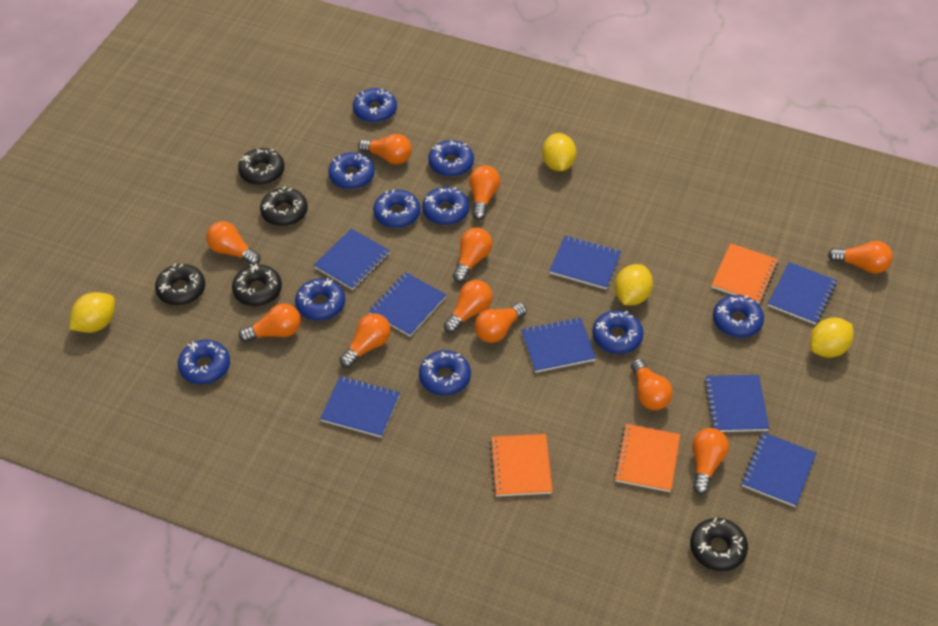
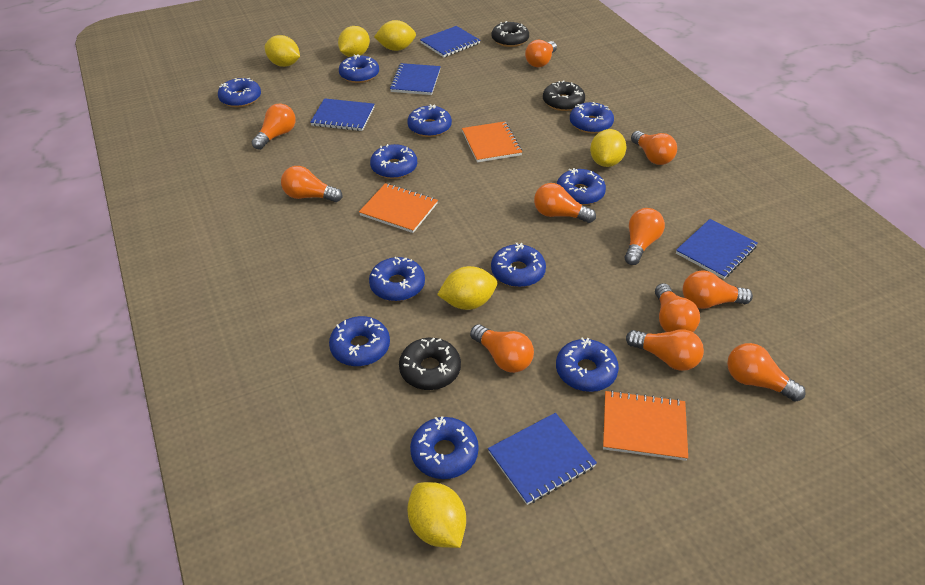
black donut: [155,264,205,306] [232,264,282,306] [238,148,285,185] [260,187,308,226] [690,517,748,571] = 5 -> [399,337,461,390] [492,21,529,47] [543,80,585,111] = 3
blue donut: [178,340,230,385] [295,278,345,321] [328,152,375,189] [353,88,397,123] [373,189,421,228] [419,350,471,396] [422,187,469,225] [428,140,474,177] [592,310,644,354] [713,295,764,338] = 10 -> [218,78,261,107] [329,316,390,366] [339,54,379,83] [369,257,425,301] [370,144,417,179] [407,104,452,137] [410,416,479,479] [491,243,546,287] [556,337,619,392] [557,168,606,205] [570,102,614,133] = 11
blue notebook: [314,229,390,290] [320,376,400,438] [369,272,446,336] [521,317,596,373] [549,235,621,289] [704,375,769,432] [741,432,816,507] [768,262,837,325] = 8 -> [310,98,374,131] [390,63,441,95] [420,26,480,57] [488,413,597,505] [676,219,758,279] = 5
yellow lemon: [69,292,115,333] [542,133,576,171] [615,264,653,305] [810,318,854,358] = 4 -> [265,35,300,67] [338,26,370,57] [374,20,416,51] [407,482,466,548] [437,266,497,310] [590,129,626,167] = 6

